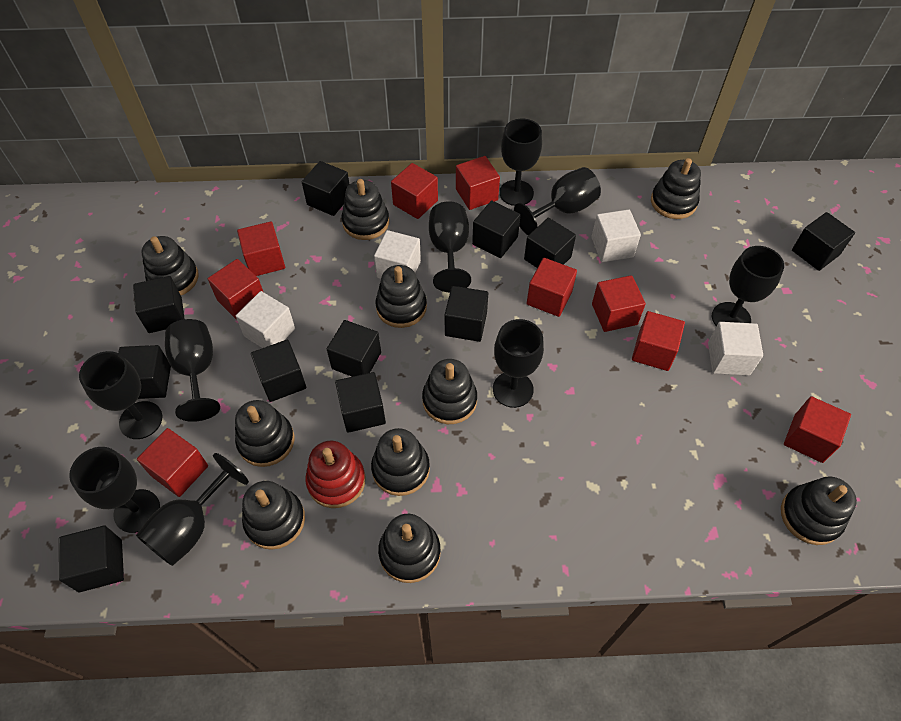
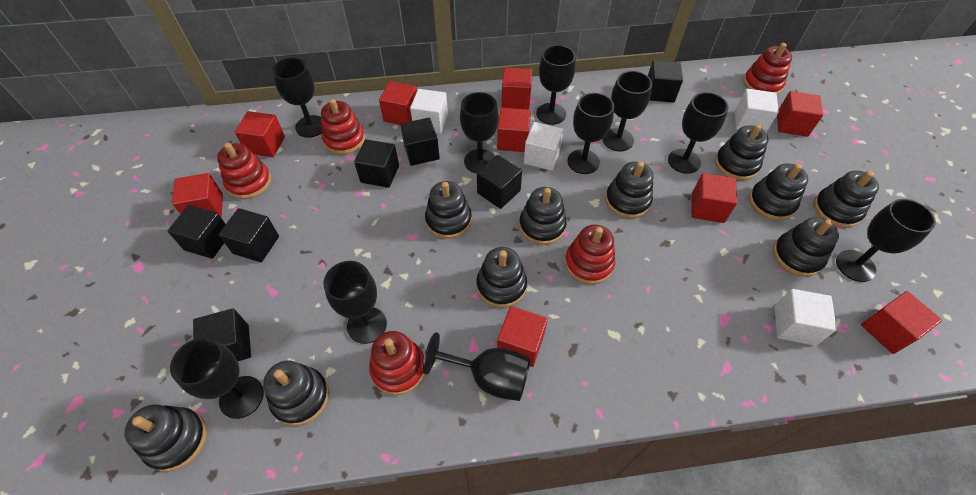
black cube: [59,525,124,592] [118,345,171,399] [133,276,185,333] [251,339,306,402] [302,161,350,216] [327,320,381,377] [335,372,386,433] [445,286,488,342] [472,201,521,258] [524,218,576,268] [792,212,855,271] = 11 -> [168,205,226,259] [193,308,251,361] [218,208,279,262] [354,139,399,188] [400,118,440,166] [477,155,522,209] [648,60,683,102] = 7
black goblet: [69,447,160,533] [79,351,162,439] [136,453,249,566] [165,319,220,422] [429,201,471,292] [493,319,544,408] [499,119,542,206] [514,167,601,235] [712,246,784,327] = 9 -> [170,338,264,419] [272,57,322,138] [323,261,387,344] [423,332,530,401] [460,92,499,173] [536,45,576,125] [567,93,614,174] [602,71,652,151] [668,92,729,174] [836,199,936,282] = 10
red stacking toy: [305,441,365,508] = 1 -> [217,143,271,199] [321,99,365,155] [369,331,425,395] [565,225,615,284] [743,43,792,95] = 5

